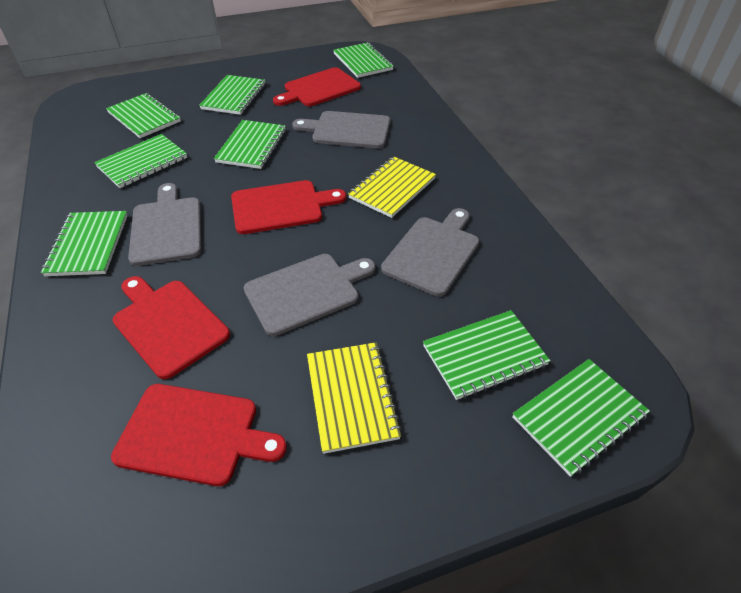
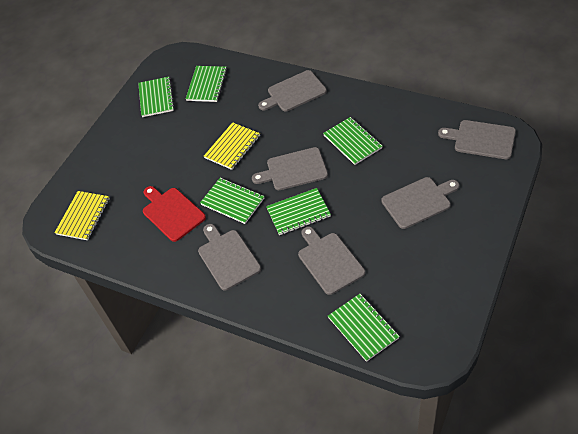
green notebook: [41,211,128,276] [94,134,187,188] [106,93,181,138] [199,75,265,115] [214,120,286,169] [333,43,394,78] [423,310,550,400] [512,359,650,477] = 8 -> [138,77,174,117] [186,66,227,102] [200,178,264,224] [266,188,331,235] [323,117,382,165] [328,294,400,362] = 6
grey cutting board: [128,183,201,266] [244,254,375,336] [292,111,390,148] [381,208,479,296] = 4 -> [198,224,261,290] [252,147,328,190] [258,70,327,112] [298,227,365,295] [381,177,459,229] [438,120,516,159] = 6
red cutting board: [111,384,287,486] [113,276,230,379] [231,180,346,234] [273,67,361,106] = 4 -> [143,186,206,242] = 1

